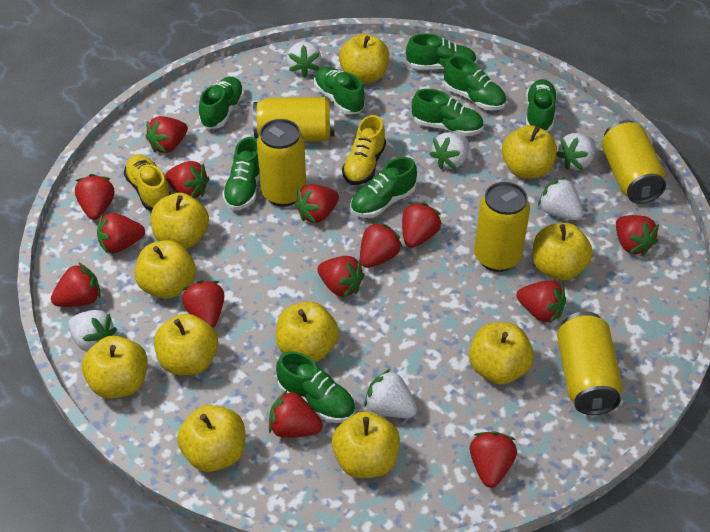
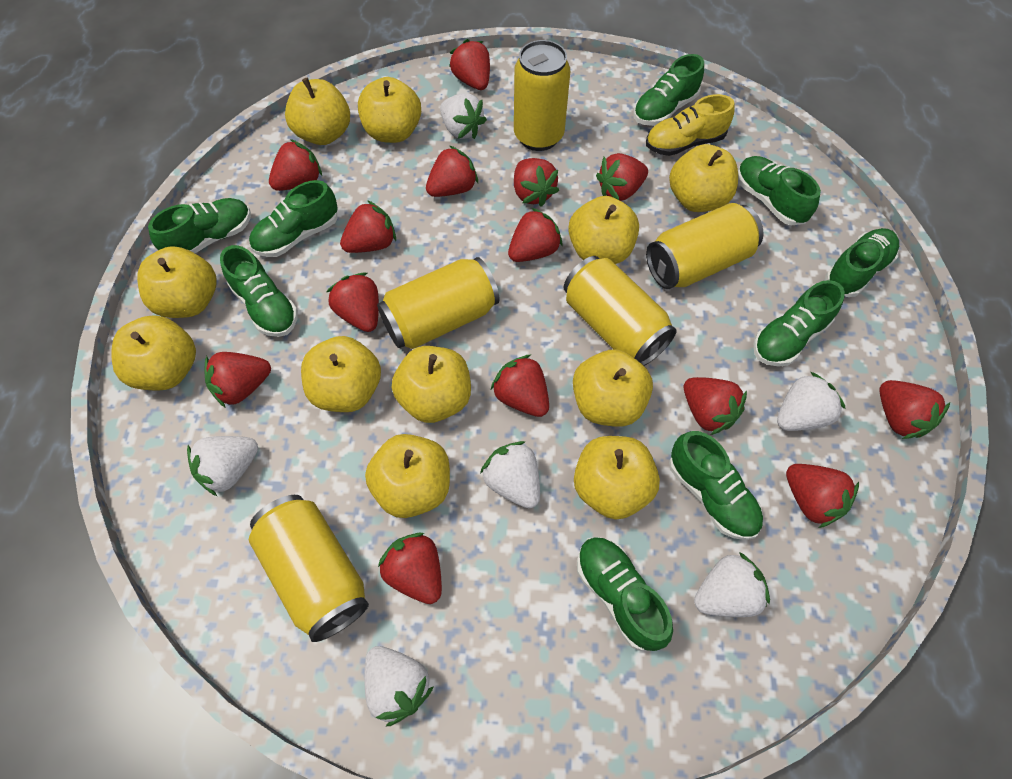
yellow shoe: [124,155,171,211] [342,115,386,185] = 2 -> [646,94,735,156] = 1

